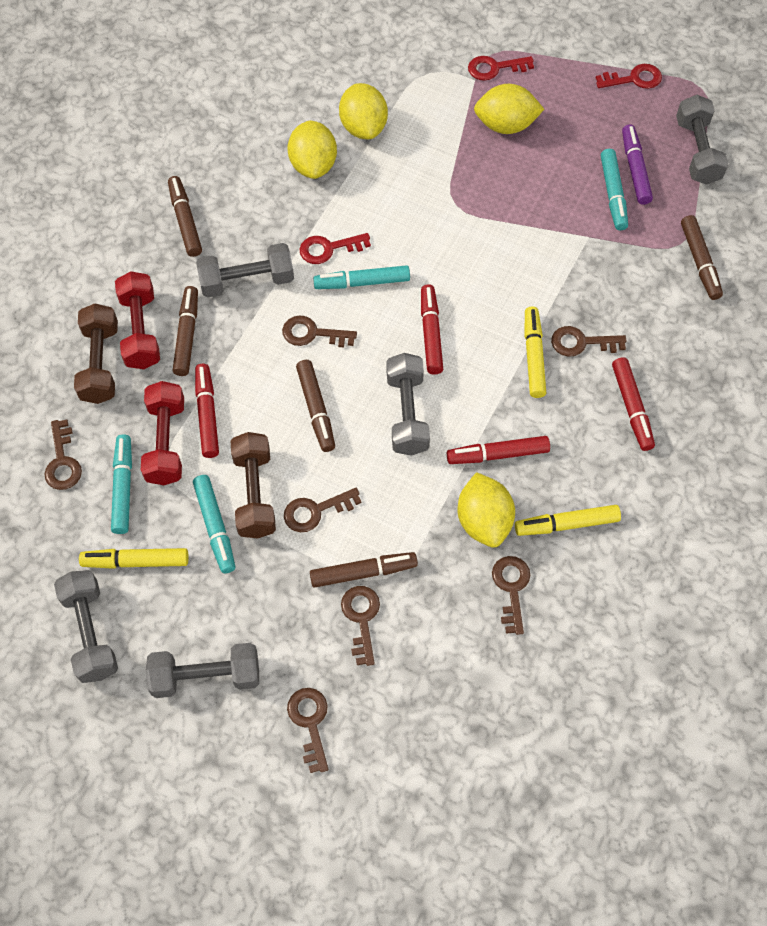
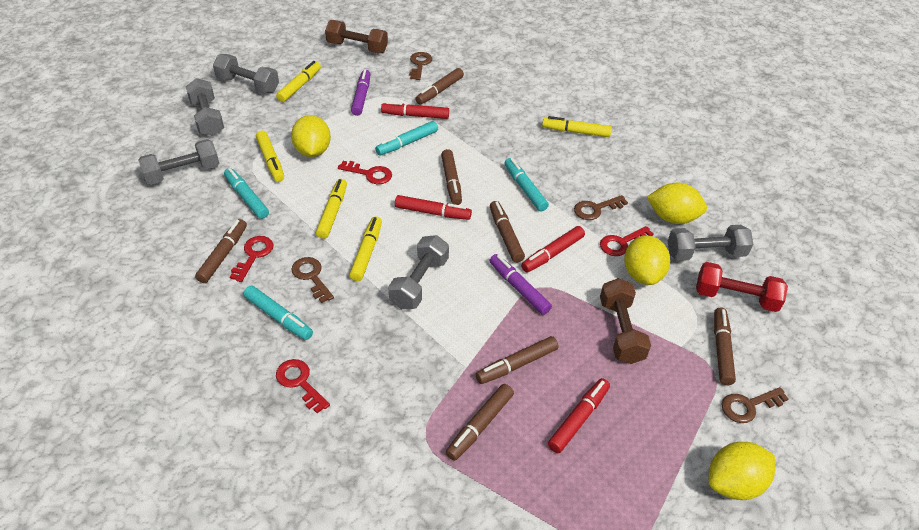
brown key: [44,420,82,490] [282,316,357,347] [284,488,362,532] [287,688,328,773] [341,586,380,666] [492,556,530,635] [551,326,627,357] = 7 -> [291,257,334,303] [409,52,432,80] [574,195,628,220] [722,387,789,423] = 4
brown marker: [168,176,202,257] [173,286,198,376] [296,360,335,452] [310,552,418,588] [681,215,723,300] = 5 -> [195,219,247,283] [415,68,464,105] [441,149,462,205] [446,384,514,461] [476,336,559,384] [490,201,525,263] [714,307,736,385] = 7
purple marker: [622,124,653,205] = 1 -> [351,69,370,116] [490,254,552,315] = 2
red dumbbell: [115,271,160,369] [141,381,184,485] = 2 -> [696,262,788,312] = 1
red key: [299,233,371,264] [468,56,534,81] [596,64,662,89] = 3 -> [230,236,273,282] [276,359,330,413] [338,161,392,184] [600,226,653,256] = 4
yellow marker: [79,548,189,569] [515,505,621,536] [524,306,546,398] = 3 -> [256,130,284,182] [276,61,321,102] [316,179,347,239] [349,216,382,281] [542,116,612,137] = 5

